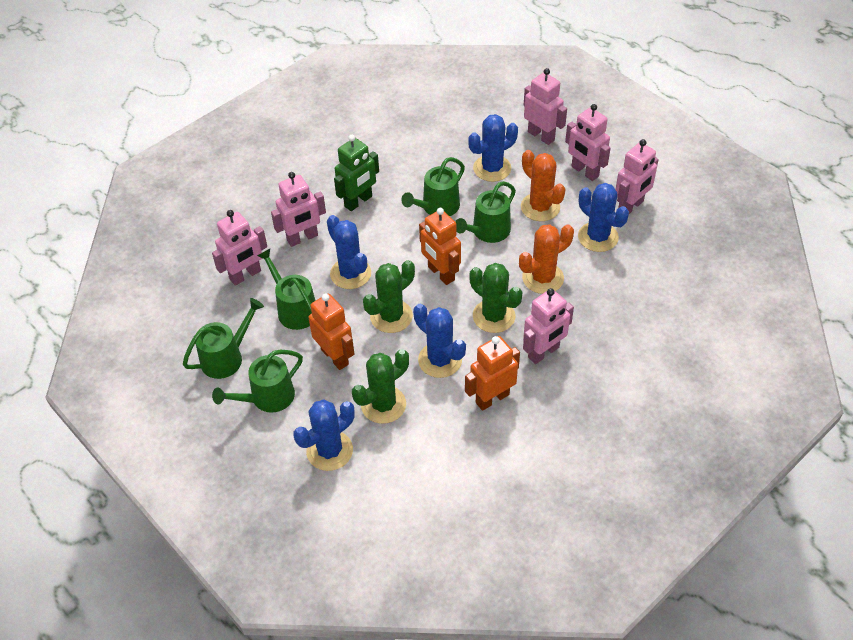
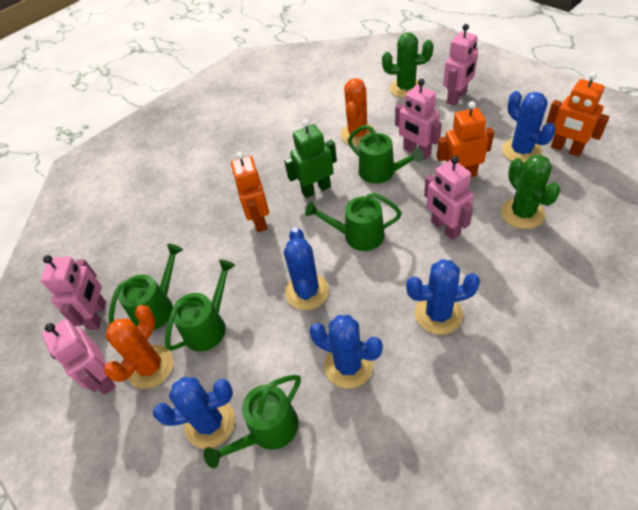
green cactus: [352,349,409,424] [363,260,415,333] [469,263,522,333] = 3 -> [382,32,433,98] [501,155,561,229] = 2
pink robot: [212,210,267,286] [271,172,326,247] [523,288,574,364] [524,68,567,145] [565,104,611,181] [615,139,659,214] = 6 -> [40,255,106,330] [42,319,116,395] [395,79,442,160] [424,156,474,240] [443,24,478,106] = 5

